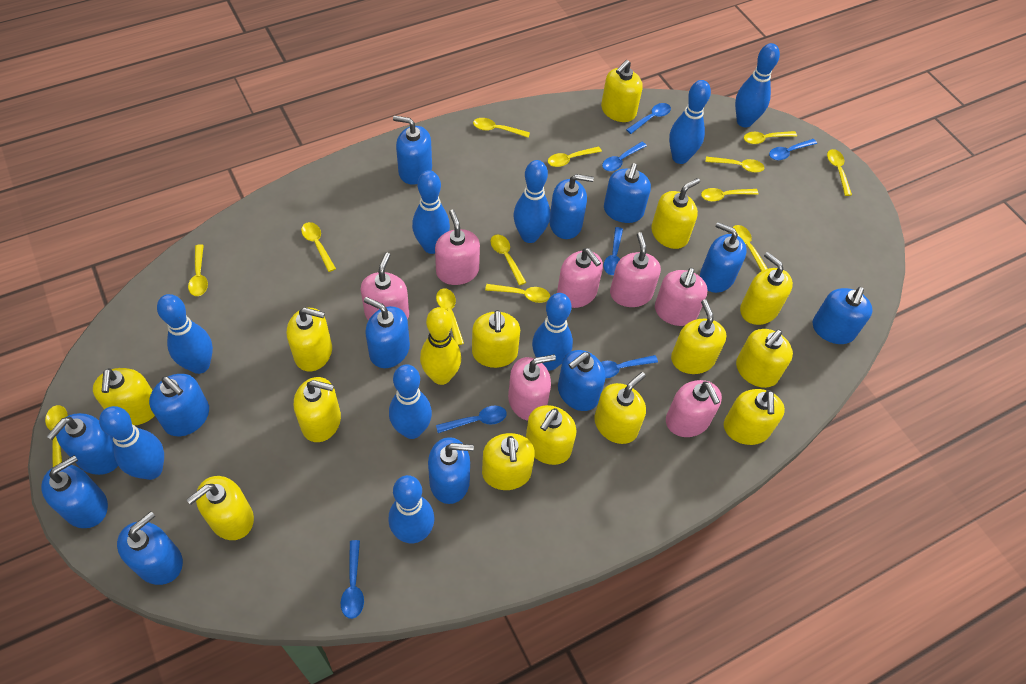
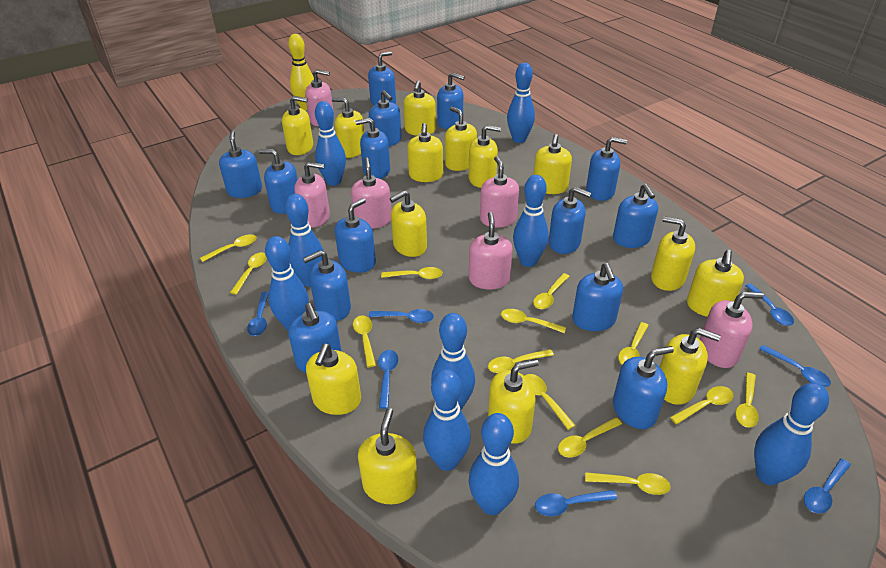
blue soap dispenser: [41,455,108,528] [46,413,118,475] [117,511,183,585] [149,374,209,436] [364,297,410,368] [393,116,432,185] [428,437,474,504] [549,174,594,239] [558,350,606,411] [604,163,651,223] [700,222,747,293] [813,287,873,344] = 12 -> [219,130,262,198] [259,149,298,214] [288,303,341,373] [303,250,351,321] [335,198,376,273] [356,118,390,179] [368,51,396,105] [369,90,402,146] [437,72,465,129] [549,187,591,254] [572,263,623,331] [586,137,627,201] [613,184,658,248] [613,346,674,429] = 14
pink soap dispenser: [361,253,409,320] [435,210,480,285] [508,354,556,421] [557,248,603,308] [610,232,661,307] [655,268,708,326] [666,380,722,437] = 7 -> [294,162,330,228] [305,69,333,126] [351,157,391,229] [469,212,512,290] [480,156,519,227] [699,292,764,368] = 6

